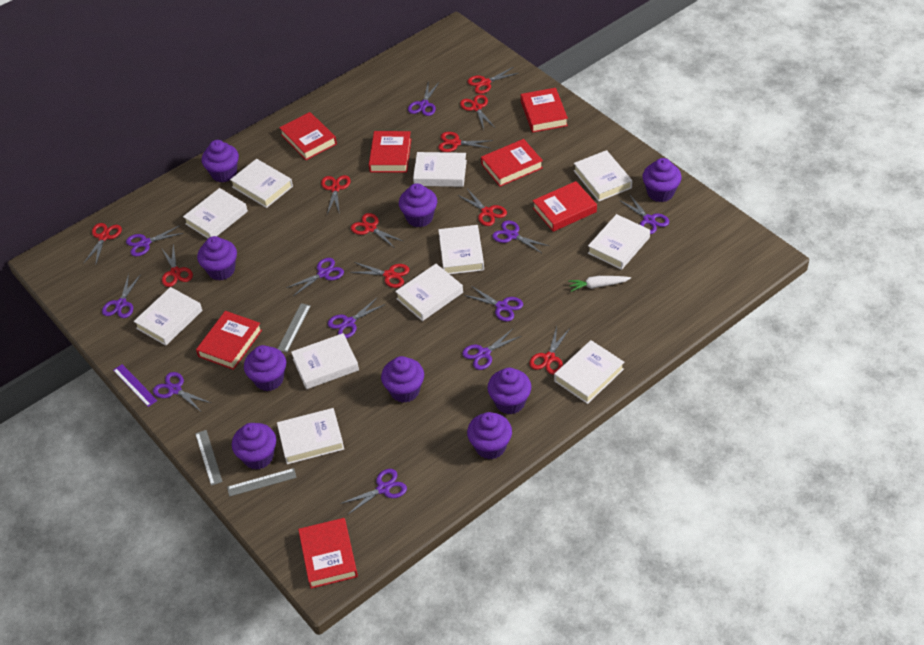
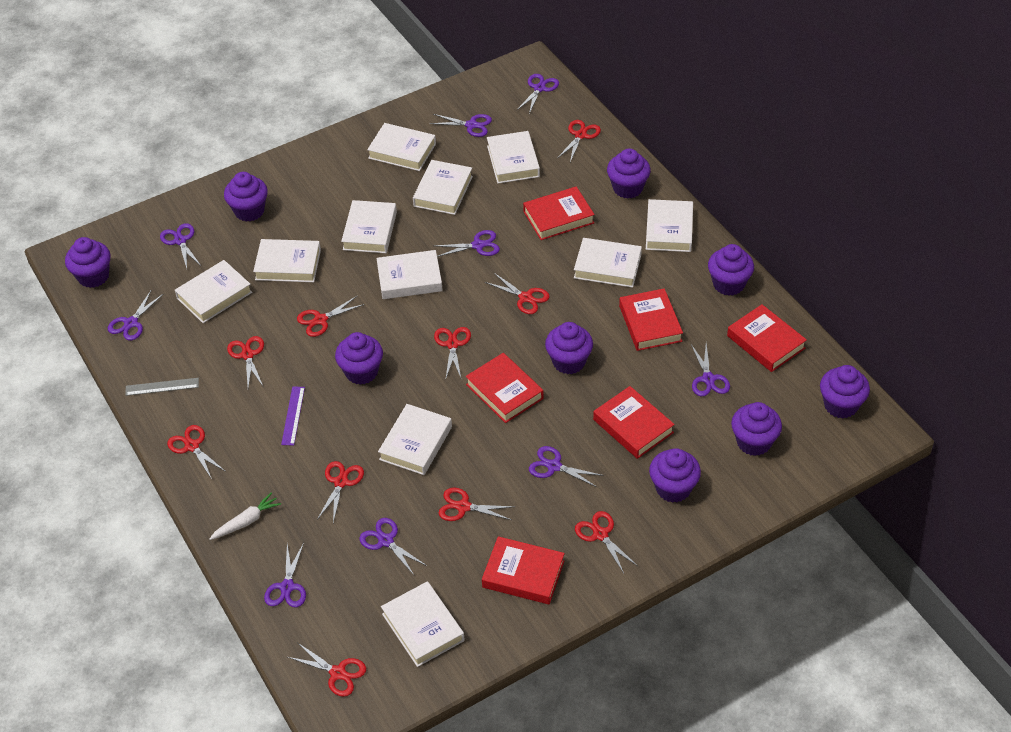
grey ruler: [195,430,223,486] [227,468,297,497] [278,303,311,352] = 3 -> [125,378,199,396] = 1
purple scissors: [102,274,141,318] [126,225,183,257] [153,372,211,411] [286,258,344,296] [328,298,384,338] [340,469,407,515] [408,83,439,116] [462,330,522,370] [464,286,523,322] [492,220,549,254] [619,194,669,234] = 11 -> [108,291,163,340] [160,223,201,268] [264,543,306,607] [359,518,427,575] [430,114,492,137] [435,230,500,257] [517,74,559,114] [529,446,604,488] [691,344,730,396] = 9
red book: [196,311,262,370] [279,112,337,160] [298,518,358,589] [369,131,411,173] [481,139,543,187] [521,88,568,133] [533,181,597,232] = 7 -> [465,353,544,423] [482,536,565,604] [523,186,595,240] [593,386,675,459] [619,288,683,351] [727,304,807,372] = 6

